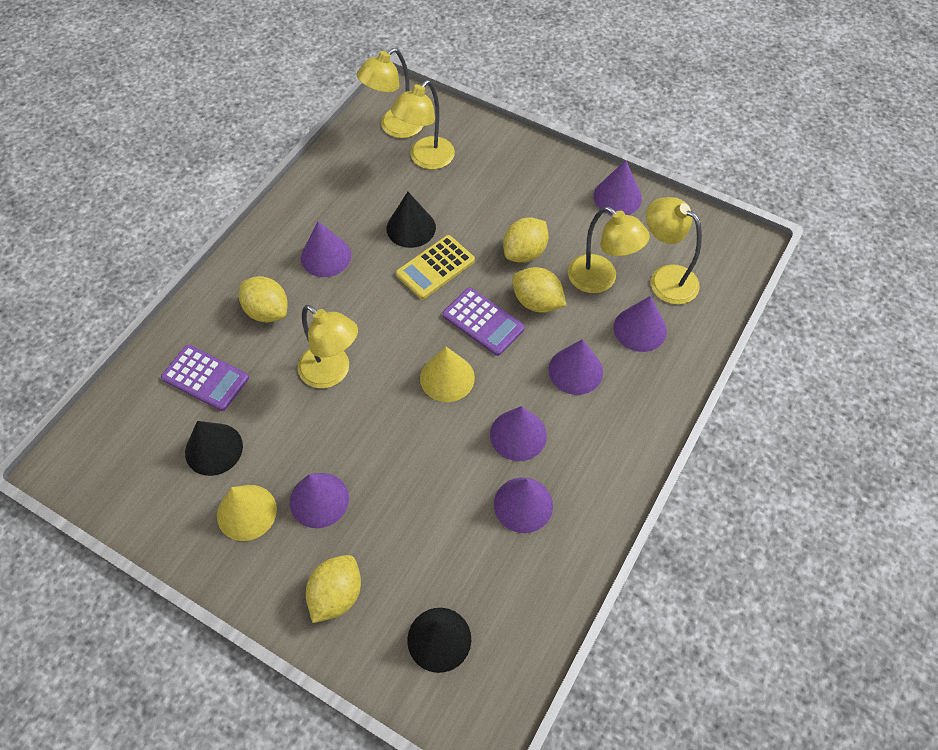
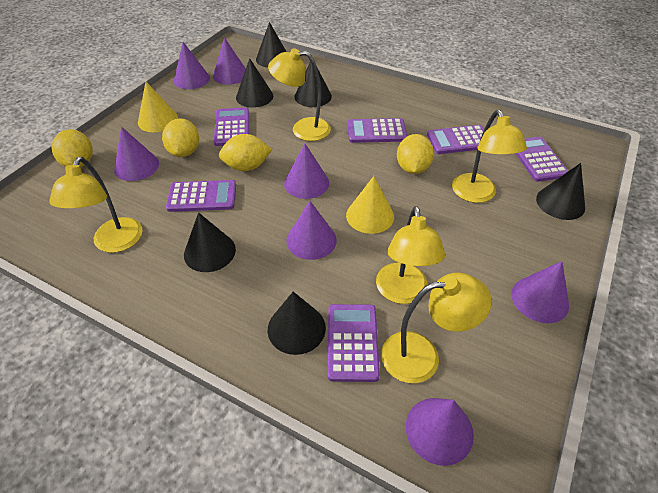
black cone: [185,421,243,476] [386,192,436,248] [407,608,471,673] = 3 -> [184,212,236,272] [236,58,273,108] [256,22,286,68] [268,292,326,355] [294,61,332,107] [536,163,585,220] = 6
purple calculator: [161,345,249,411] [442,288,525,356] = 2 -> [166,180,236,212] [214,107,249,146] [328,304,380,382] [347,118,407,143] [427,125,484,154] [515,137,568,182] = 6
yellow calculator: [396,235,475,299] = 1 -> none = 0

